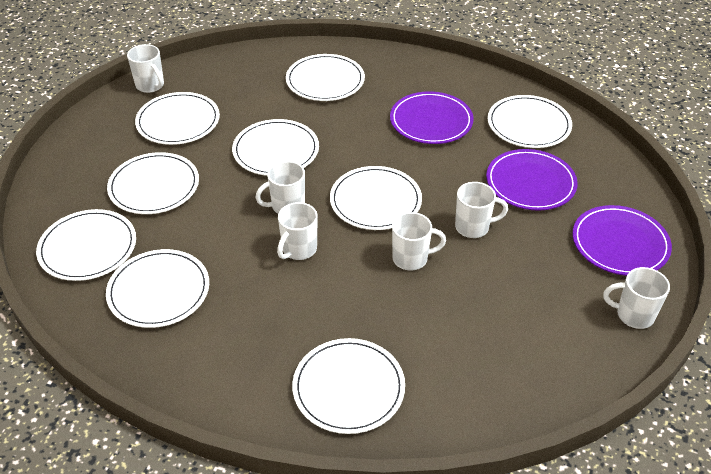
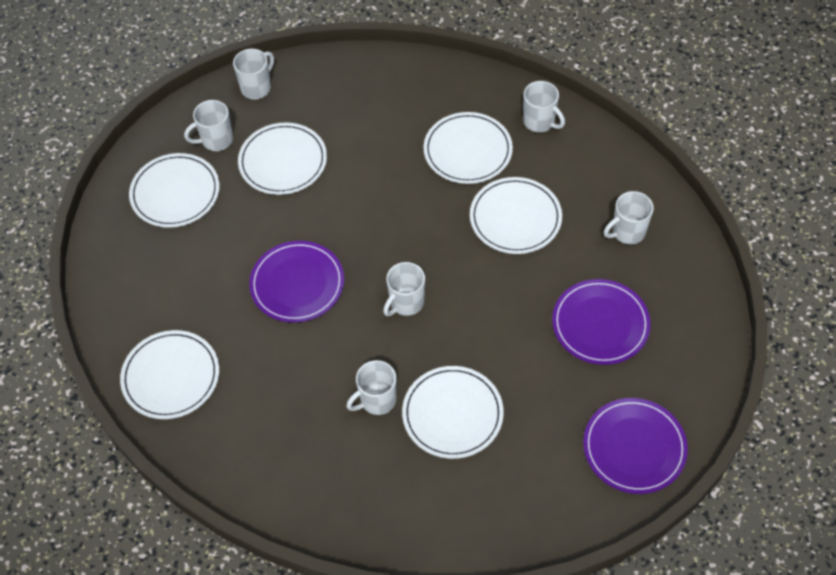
white plate: [36,209,136,281] [106,249,209,328] [107,152,199,214] [135,92,220,145] [232,119,319,176] [286,54,365,101] [292,338,405,434] [330,166,422,230] [488,95,572,148] = 9 -> [120,330,219,419] [129,153,220,228] [238,122,327,195] [402,366,504,459] [424,112,513,184] [470,177,562,254] = 6

